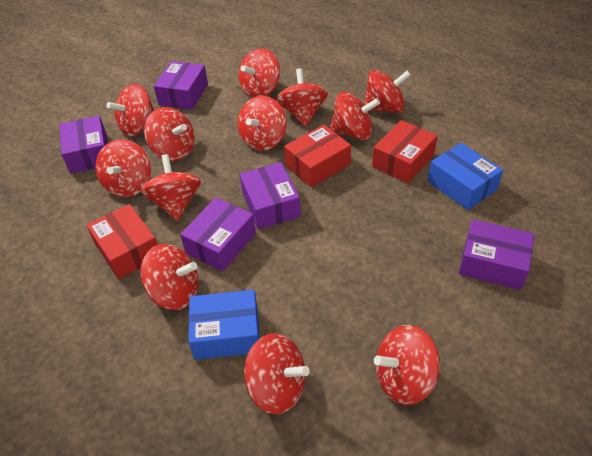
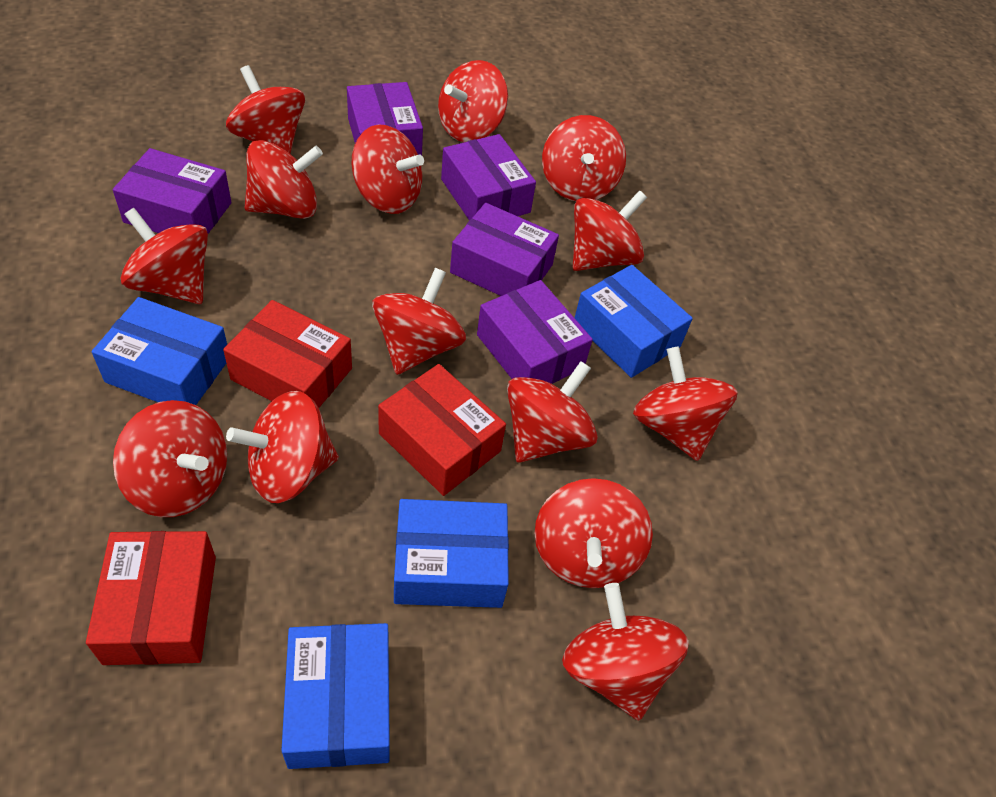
blue box: [188,290,260,360] [428,143,503,210] = 2 -> [92,297,227,405] [281,623,390,769] [394,499,509,608] [575,265,693,378] = 4
red spinning top: [95,139,151,197] [106,84,154,136] [140,244,199,310] [141,154,201,220] [144,107,195,161] [237,96,287,151] [238,48,280,98] [244,333,310,414] [277,68,328,126] [330,92,380,140] [364,70,411,113] [374,325,440,405] = 12 -> [113,400,227,517] [121,208,208,304] [226,65,305,154] [226,391,339,503] [245,140,323,219] [352,124,424,214] [372,268,466,375] [438,60,508,142] [507,361,598,463] [535,478,653,588] [542,115,626,201] [562,583,689,720] [573,190,647,271] [633,347,738,461] = 14

